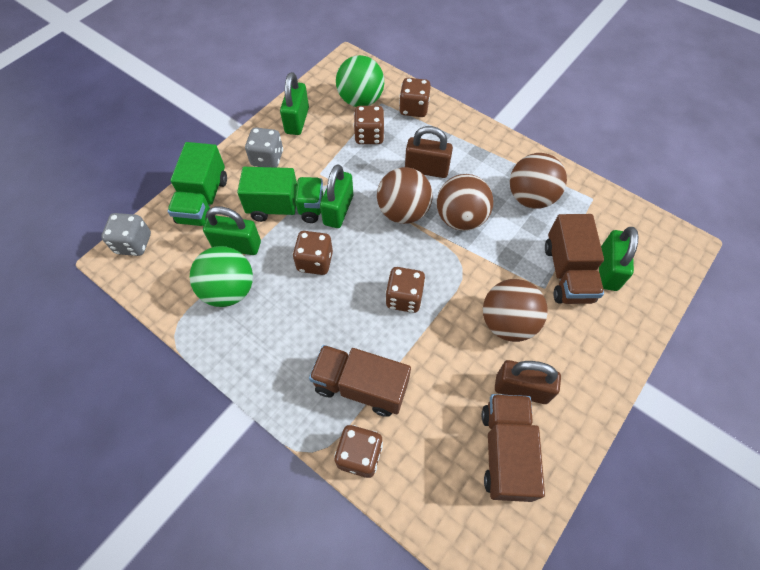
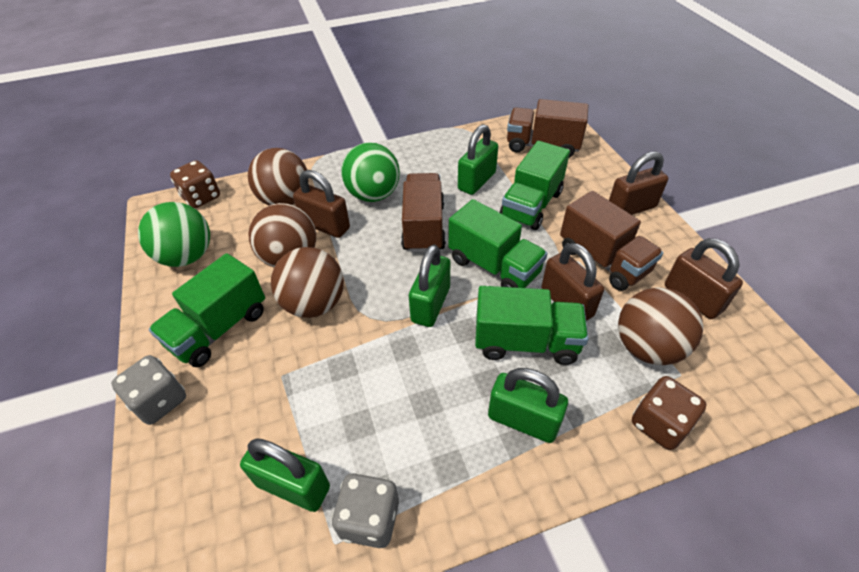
brown dice: [292,231,333,275] [334,425,383,478] [354,106,384,144] [385,267,426,313] [399,78,431,117] = 5 -> [170,160,220,208] [632,376,707,450] = 2
brown padlock: [405,126,453,178] [495,360,561,404] = 2 -> [293,170,350,238] [541,243,604,321] [609,151,668,215] [665,238,743,319] = 4
green truck: [168,142,227,226] [237,167,323,223] = 2 -> [149,253,265,367] [448,199,548,288] [475,286,588,365] [500,141,570,230] = 4

